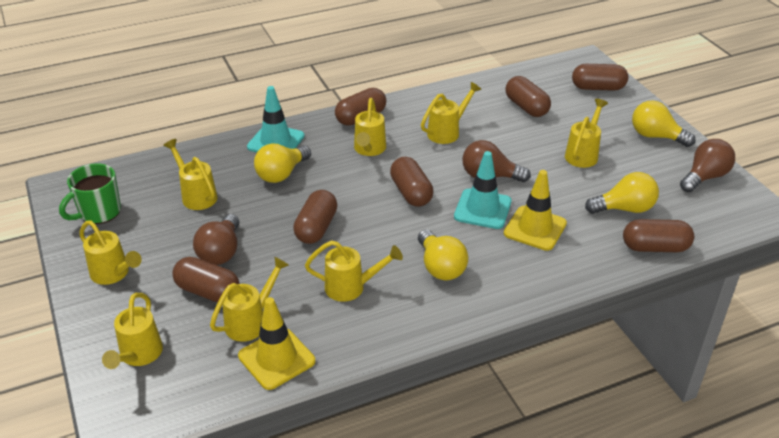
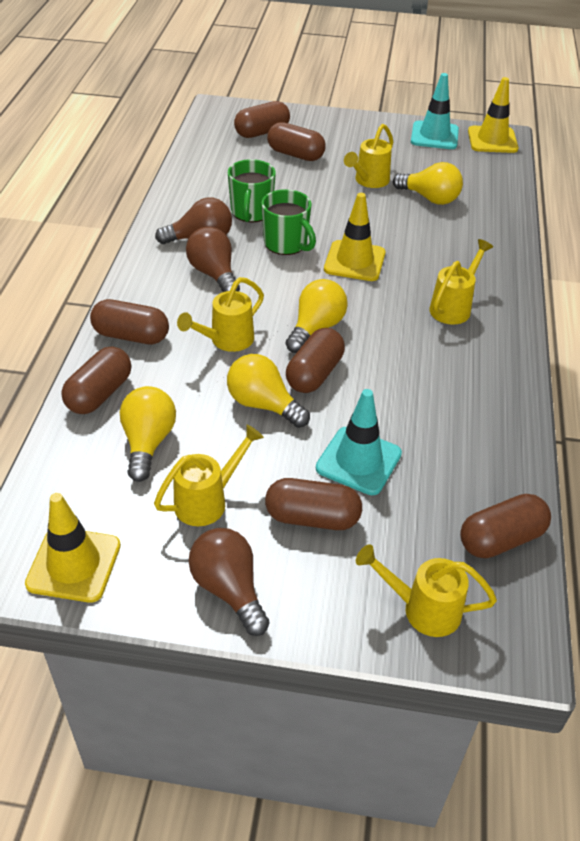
green mug: [59,163,121,224] = 1 -> [228,159,276,222] [261,189,316,255] = 2
yellow traffic cone: [238,297,315,390] [504,170,567,251] = 2 -> [25,493,121,603] [324,193,386,281] [468,77,518,153] = 3
yellow watering can: [79,220,142,285] [102,293,163,369] [163,139,218,210] [210,257,289,342] [305,240,403,302] [354,98,386,156] [421,82,481,144] [565,99,608,168] = 8 -> [154,424,264,526] [177,277,264,352] [344,124,393,188] [356,544,497,637] [429,239,493,325] = 5

